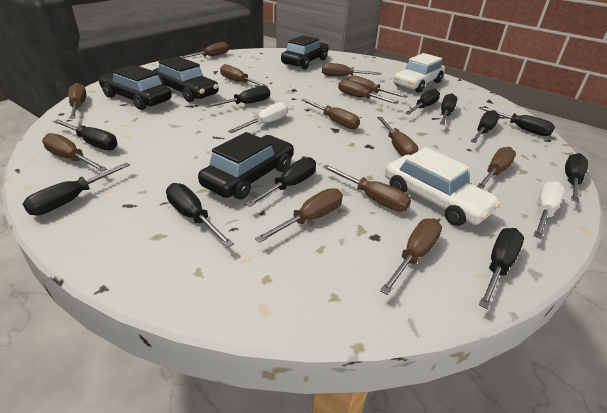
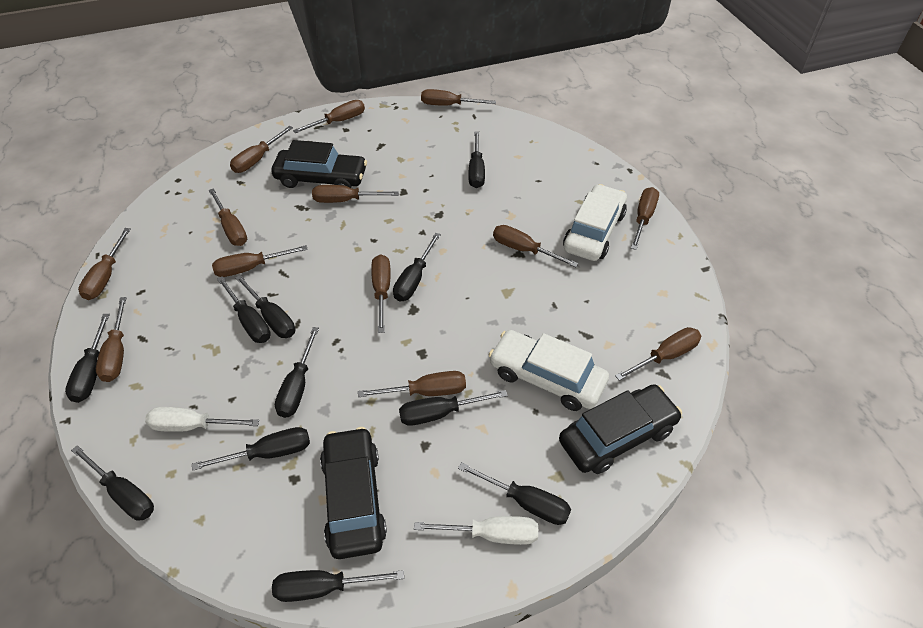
black car: [99,65,172,110] [153,56,219,102] [198,132,294,200] [281,35,329,69] = 4 -> [271,140,367,188] [320,427,387,559] [559,384,682,474] = 3

